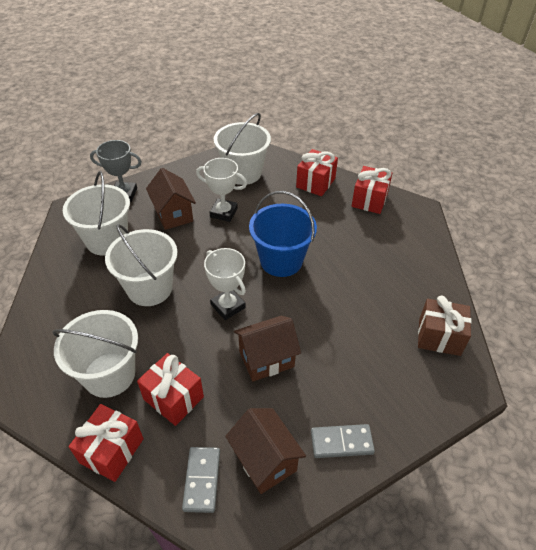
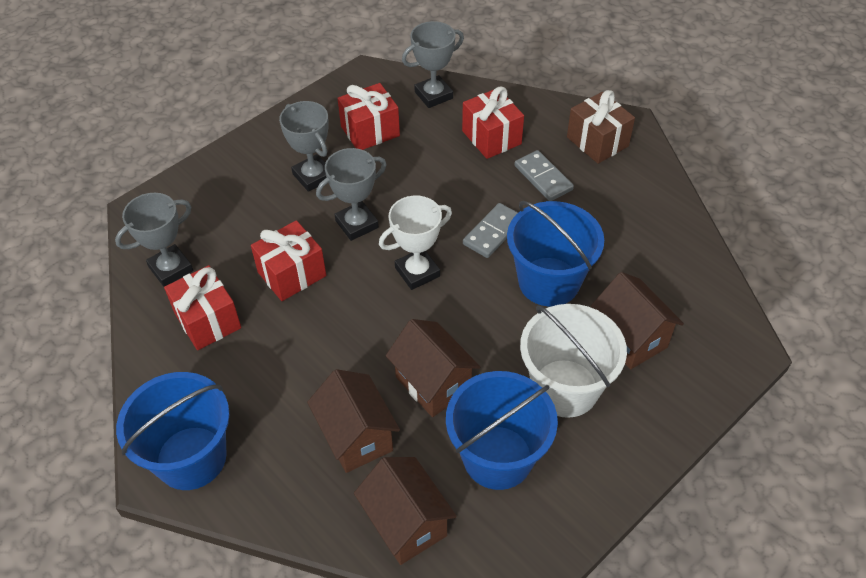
blue bucket: [249,191,317,277] = 1 -> [116,372,229,490] [446,371,558,490] [507,201,604,307] = 3
brown house: [146,168,196,230] [225,408,306,494] [234,316,301,382] = 3 -> [307,369,400,473] [354,457,457,565] [386,319,480,417] [591,272,684,369] = 4
grey trophy: [90,140,142,202] = 1 -> [115,193,193,287] [279,101,329,192] [316,148,387,241] [402,21,464,108] = 4
white bucket: [52,310,138,398] [63,171,130,256] [105,224,178,306] [214,113,271,185] = 4 -> [520,304,627,418] = 1
white trophy: [196,158,247,222] [204,248,246,320] = 2 -> [379,196,452,290] = 1

